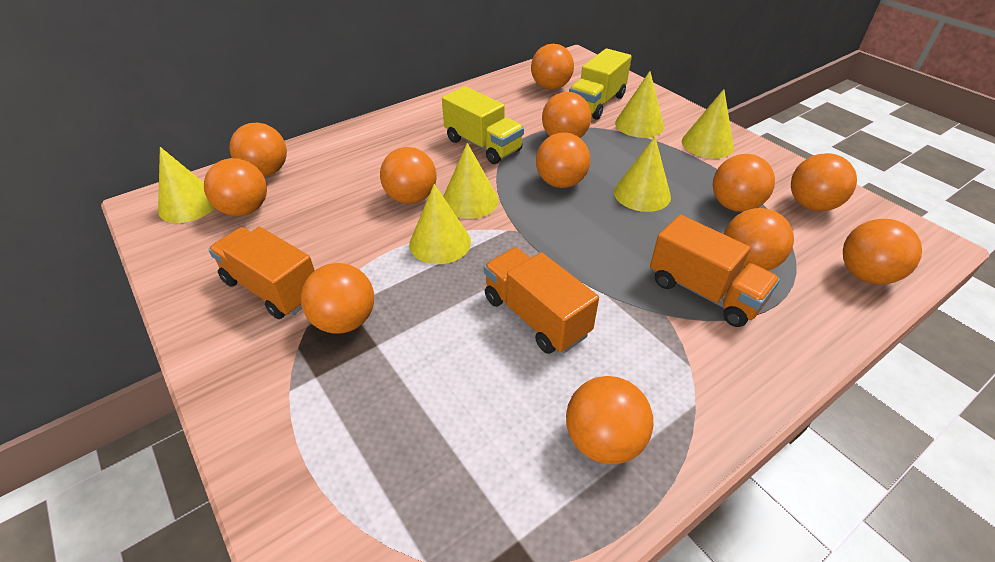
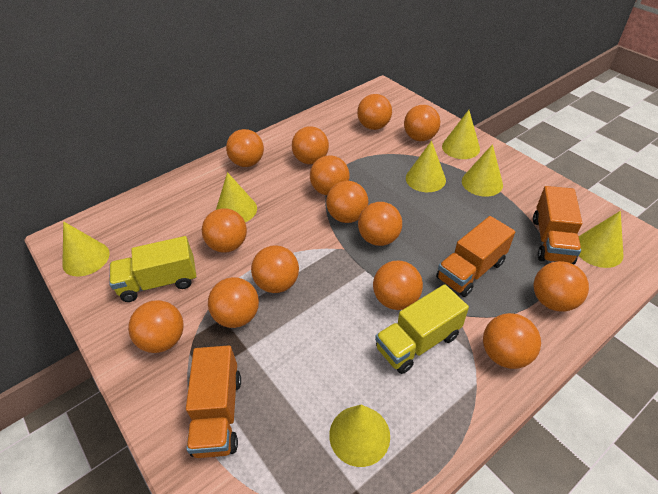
orange ball: [204,158,267,216] [230,123,287,177] [301,263,374,334] [380,147,437,204] [531,44,574,90] [536,132,590,188] [542,92,591,138] [566,376,653,464] [713,154,775,212] [724,208,794,271] [791,153,857,211] [843,219,922,284] = 12 -> [128,300,184,353] [202,208,247,253] [208,277,259,328] [226,129,264,167] [251,245,299,293] [292,126,329,164] [310,155,350,195] [326,181,368,223] [357,94,392,130] [358,202,402,246] [373,261,423,310] [404,105,440,141] [483,313,541,369] [534,261,589,312] = 14
yellow cone: [158,147,215,223] [409,184,471,264] [443,143,498,219] [614,137,671,212] [615,71,664,138] [682,89,734,158] = 6 -> [62,221,110,276] [216,172,257,222] [329,405,390,467] [406,141,446,192] [442,110,480,159] [462,144,503,197] [579,211,623,268] = 7

